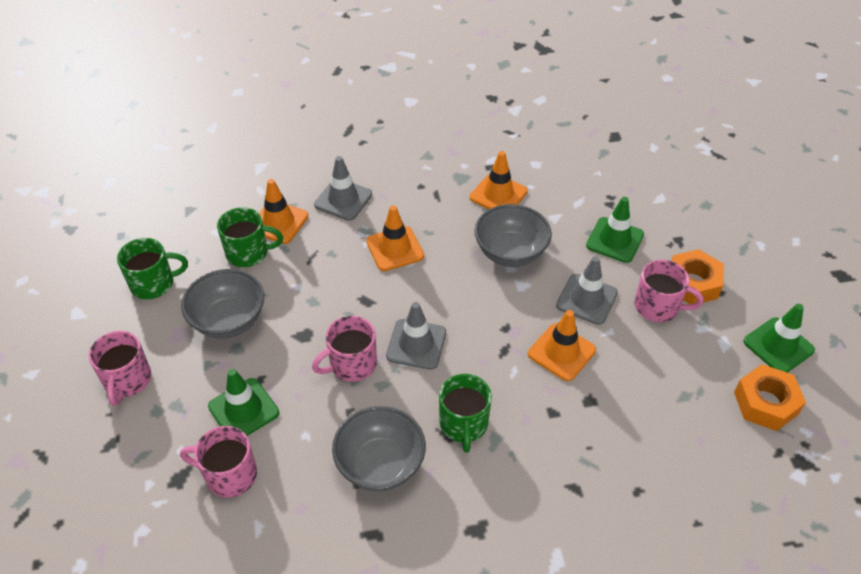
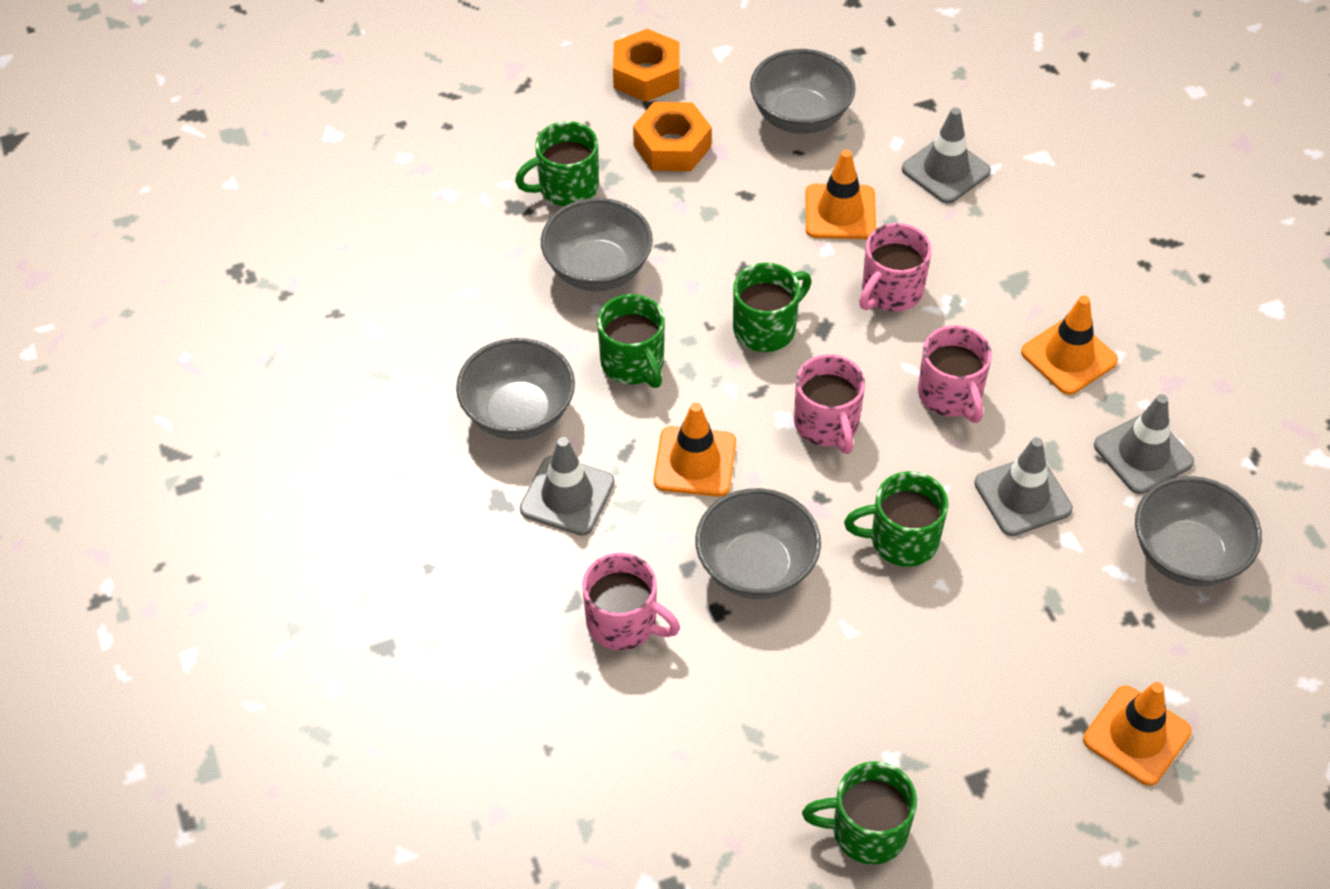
green mug: [117,238,188,299] [217,207,283,267] [439,374,492,453] = 3 -> [515,121,599,206] [597,294,665,388] [733,263,811,352] [802,761,917,865] [844,471,948,567] = 5
green traffic cone: [208,369,279,436] [586,197,644,263] [743,304,815,373] = 3 -> none = 0
grey bowl: [181,269,264,339] [332,406,426,492] [474,204,552,267] = 3 -> [456,338,575,440] [541,198,653,291] [695,488,821,599] [750,49,856,134] [1135,476,1262,587] = 5
grey traffic cone: [314,156,372,221] [386,302,446,370] [556,256,618,325] = 3 -> [520,437,615,536] [902,107,991,204] [974,437,1073,536] [1094,394,1194,494] = 4

